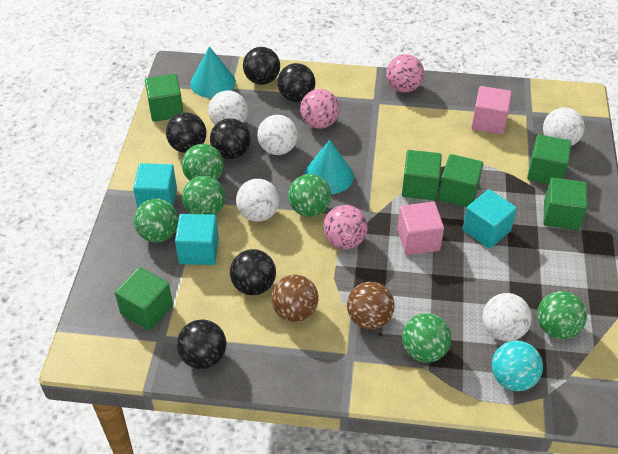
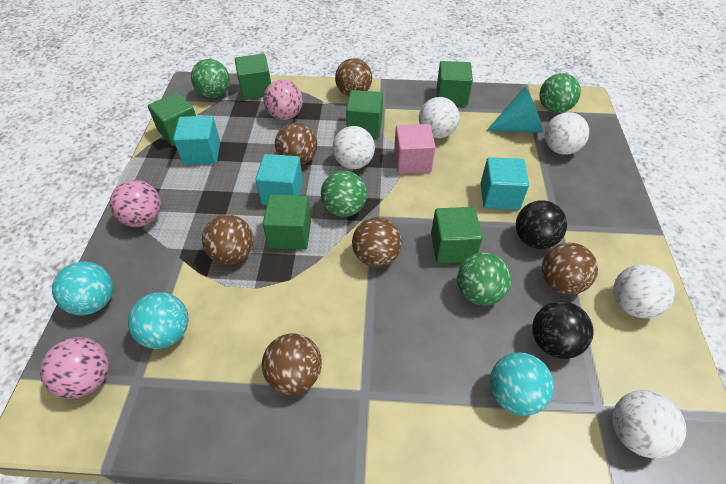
black ball: [166,112,206,153] [177,319,226,369] [210,118,251,159] [230,249,276,295] [243,47,280,85] [277,63,315,102] = 6 -> [516,200,567,249] [532,301,593,359] = 2
brown ball: [271,274,319,322] [347,282,395,329] = 2 -> [202,215,253,264] [262,333,322,394] [275,123,317,165] [335,58,372,96] [352,217,402,267] [542,242,598,295] = 6
green ball: [134,199,178,243] [182,144,224,180] [182,176,225,215] [288,174,331,217] [402,313,451,363] [537,291,587,339] = 6 -> [191,59,230,98] [321,171,367,217] [457,253,512,306] [540,73,581,113] = 4
pink cube: [397,202,444,255] [471,86,512,135] = 2 -> [394,124,436,174] = 1
turquoise ball: [492,341,543,391] = 1 -> [52,262,113,315] [128,292,189,349] [490,352,554,416] = 3
turquoise cone: [191,46,236,98] [304,140,354,194] = 2 -> [487,87,543,133] = 1

